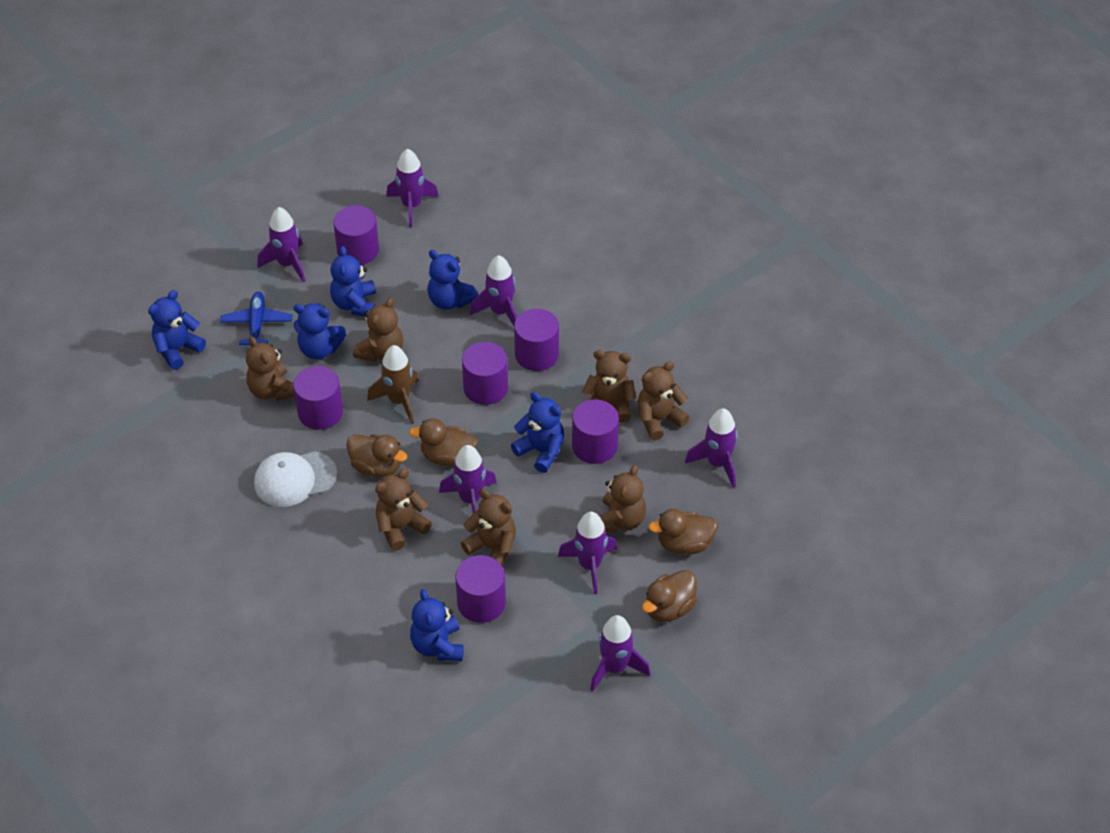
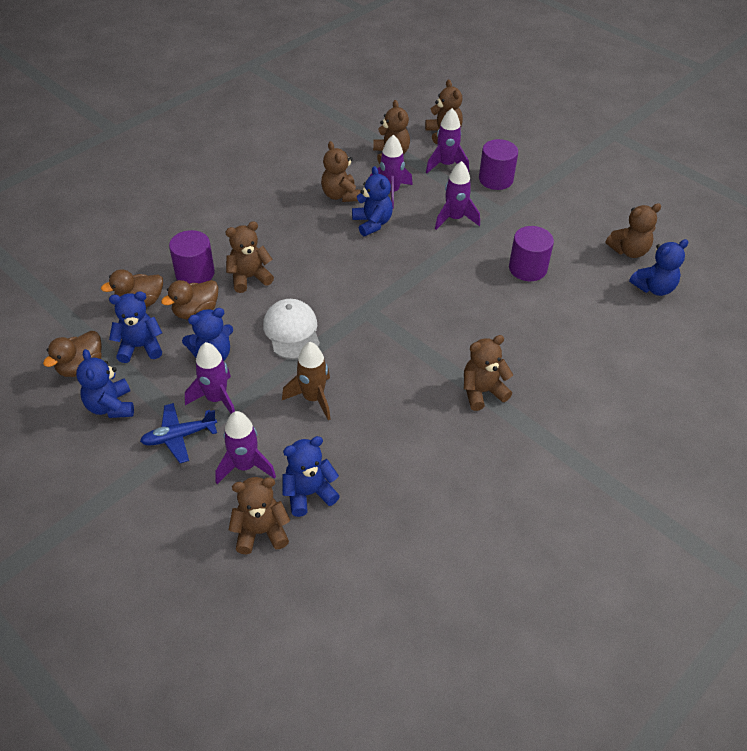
brown duck: [346,434,407,477] [409,418,478,467] [642,570,697,622] [648,509,718,555] = 4 -> [43,331,102,377] [101,269,163,307] [161,280,218,319] = 3
purple cylinder: [293,366,343,430] [333,205,379,265] [455,555,506,623] [462,342,508,405] [514,309,559,371] [572,400,619,464] = 6 -> [169,230,215,284] [479,139,518,190] [509,226,554,281] = 3
purple rocket: [257,207,305,283] [387,148,438,228] [439,445,497,513] [470,255,517,326] [558,512,617,594] [590,615,650,692] [685,408,738,488] = 7 -> [185,342,235,414] [215,411,276,484] [370,135,413,209] [426,108,469,173] [435,161,480,230] = 5

